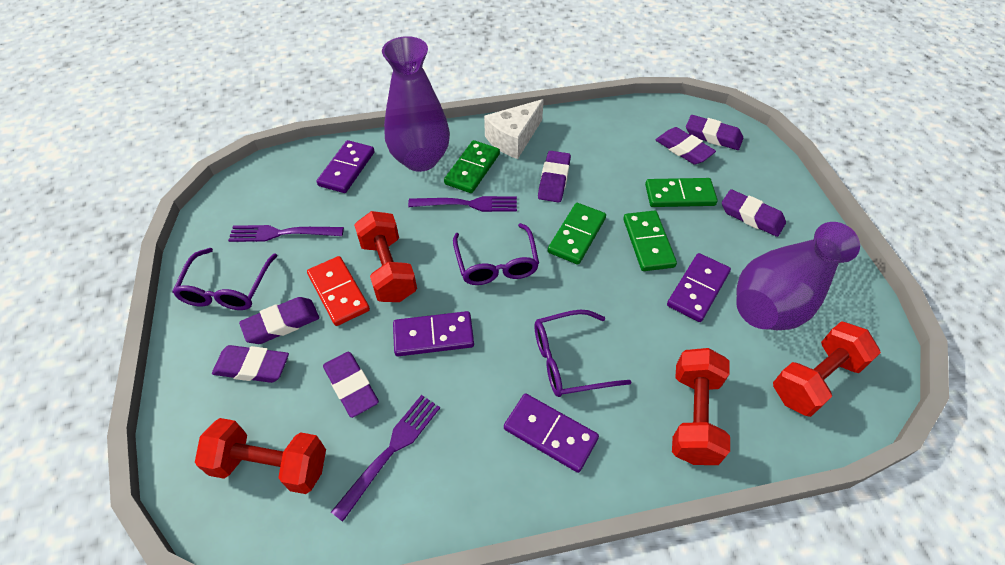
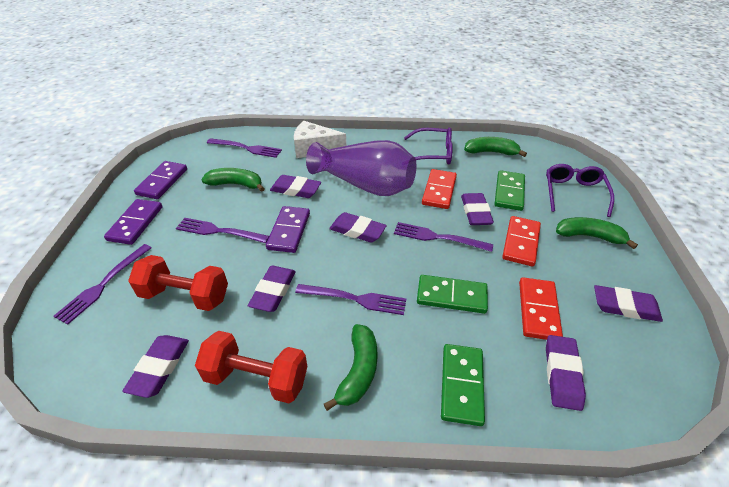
green banana: none = 0 -> [201,168,265,192] [324,324,377,411] [464,137,527,157] [556,217,638,249] = 4
green domino: [444,140,500,193] [548,203,606,264] [623,210,677,271] [645,178,718,207] = 4 -> [417,275,488,314] [441,344,485,426] [495,170,525,211] = 3
purple domino: [316,140,374,193] [393,311,474,356] [504,393,599,473] [667,253,731,322] = 4 -> [104,199,163,245] [134,161,187,199] [266,206,310,253] = 3
purple fork: [228,225,344,242] [331,395,440,522] [408,196,517,212] = 3 -> [53,244,151,325] [176,218,269,243] [207,138,282,158] [295,284,407,315] [394,222,493,252] = 5
purple glasses: [172,248,277,310] [453,223,539,285] [534,309,631,397] = 3 -> [404,128,453,165] [546,164,614,217] = 2
purple vase: [382,36,450,172] [736,222,860,330] = 2 -> [306,140,416,196] = 1
red domino: [307,256,370,326] = 1 -> [422,169,457,209] [502,216,541,267] [519,277,563,340] = 3
red dumbbell: [195,418,326,494] [354,211,417,302] [672,348,730,465] [773,321,881,417] = 4 -> [128,255,228,311] [195,331,308,403] = 2

